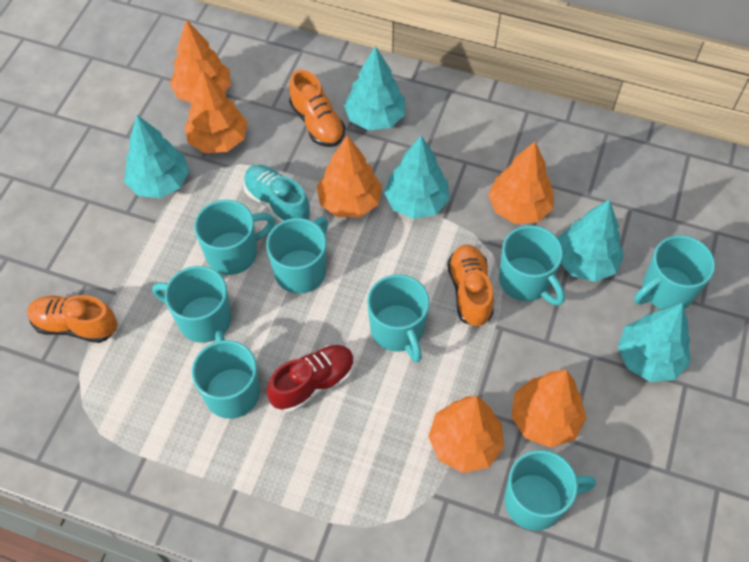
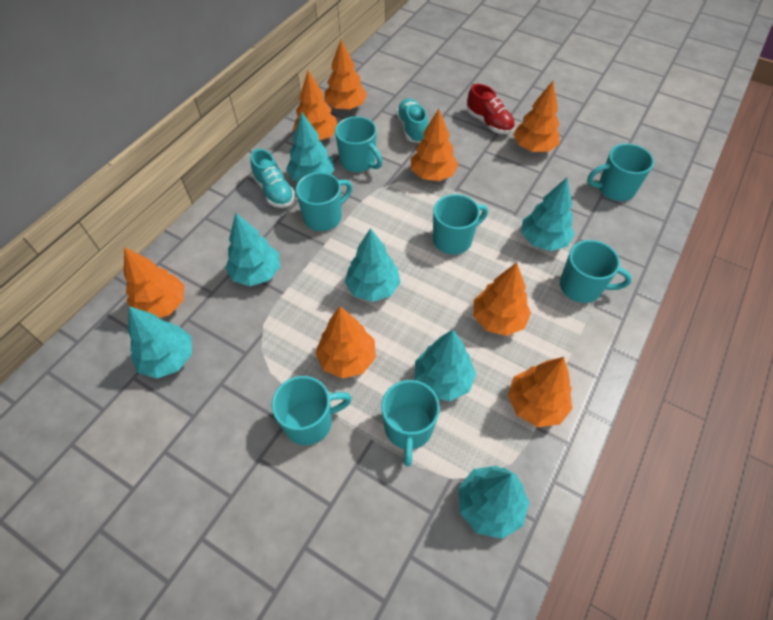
orange shoe: [27,295,118,343] [289,69,345,147] [447,244,494,327] = 3 -> none = 0
orange tree: [170,20,231,103] [184,69,248,153] [317,135,382,217] [428,396,504,473] [488,141,553,224] [511,370,587,448] = 6 -> [124,247,184,318] [293,71,337,140] [315,306,376,379] [324,40,367,110] [411,109,458,181] [473,263,531,336] [508,357,573,427] [513,81,560,152] = 8
turquoise mug: [152,266,232,343] [192,331,260,419] [194,200,275,275] [266,217,328,294] [367,274,430,362] [499,225,565,306] [504,450,596,531] [634,235,715,309] = 8 -> [272,376,352,445] [296,172,352,231] [335,116,383,172] [381,380,440,467] [433,194,488,255] [560,240,632,303] [587,144,654,201] = 7
turquoise shoe: [243,165,310,222] = 1 -> [250,149,295,208] [396,99,428,143] = 2
turquoise tree: [124,115,190,198] [344,46,405,130] [384,136,450,219] [558,199,624,282] [618,303,690,382] = 5 -> [128,306,192,379] [225,213,280,286] [286,112,334,182] [345,228,401,302] [414,330,476,401] [459,466,529,539] [522,178,574,251] = 7

